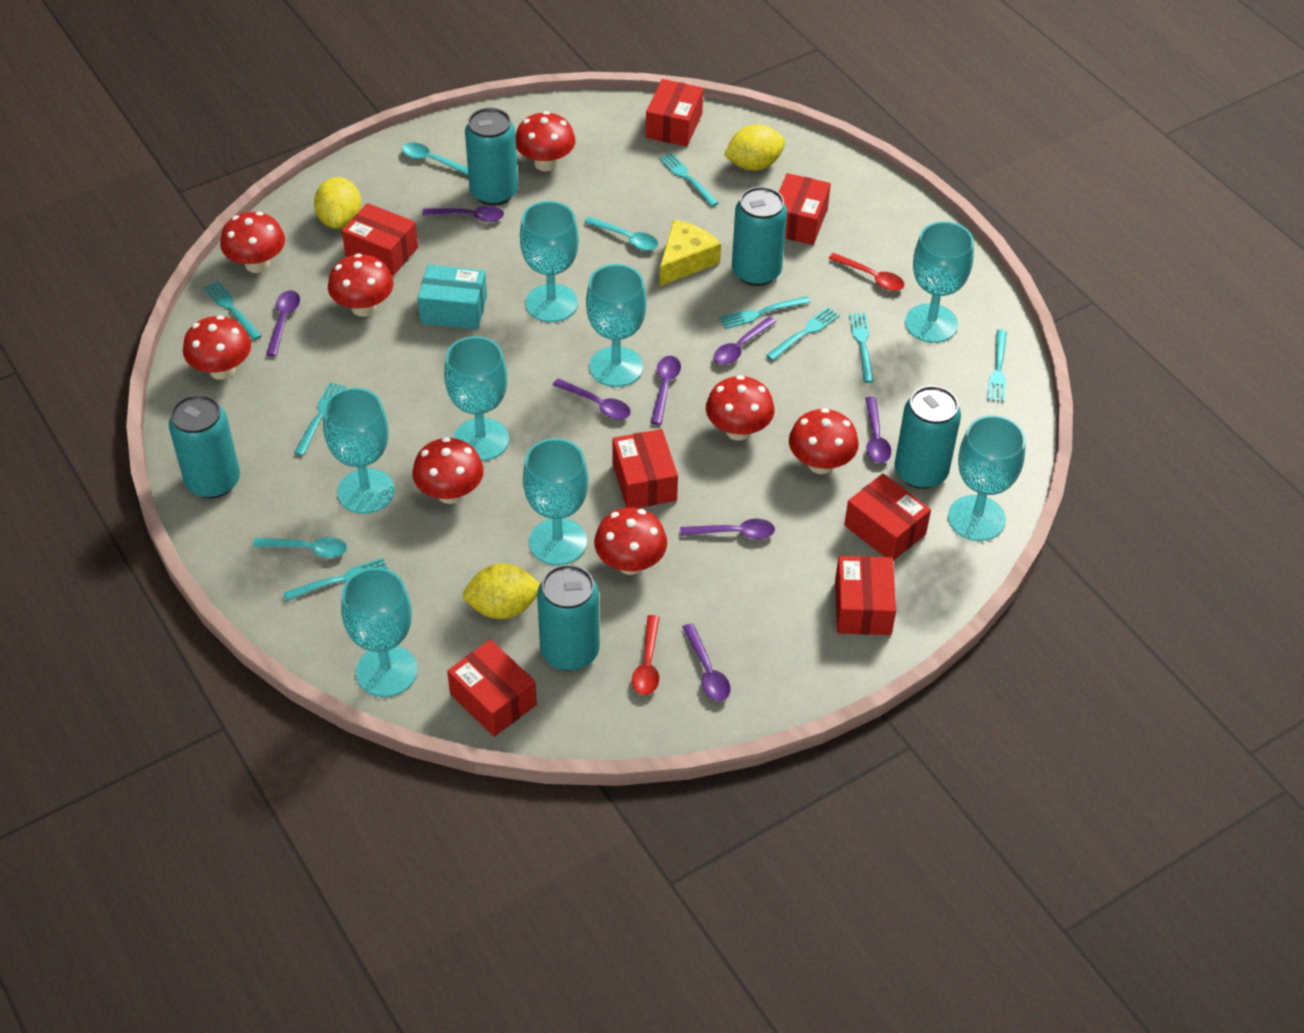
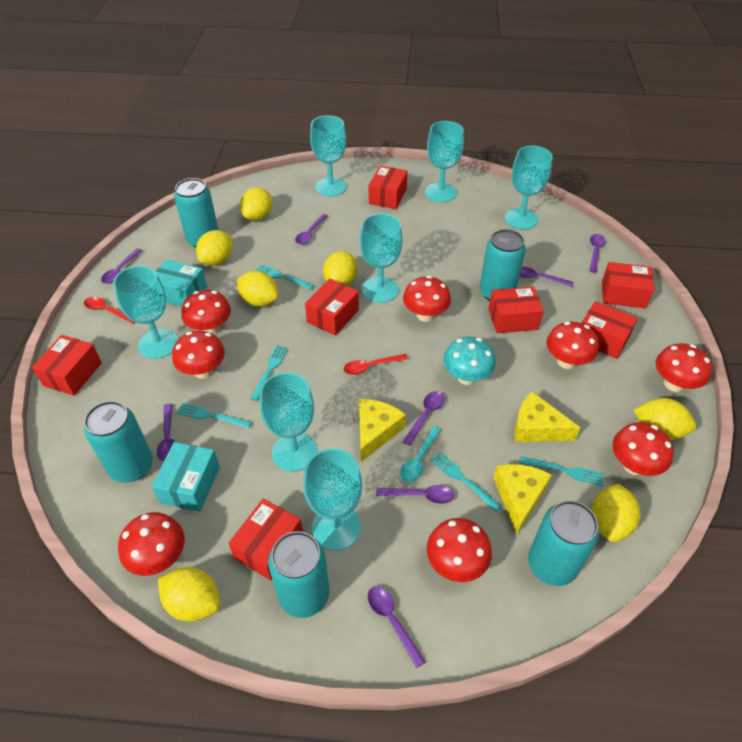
turquoise box: [417,264,487,330] = 1 -> [152,442,220,512] [155,260,207,307] = 2
turquoise fork: [204,281,262,340] [283,558,387,601] [294,382,345,456] [659,153,719,207] [719,296,810,329] [766,307,840,361] [849,313,874,383] [987,330,1007,402] = 8 -> [177,403,252,428] [250,345,288,401] [255,264,314,289] [431,452,501,512] [520,456,604,486] = 5
turquoise goblet: [323,388,395,514] [341,567,417,697] [444,336,509,461] [520,201,579,322] [523,438,588,565] [586,264,647,387] [905,221,974,343] [948,415,1026,541] = 8 -> [113,266,178,359] [260,373,317,472] [303,448,362,551] [310,115,346,196] [360,213,403,303] [425,121,464,202] [505,146,553,229] = 7
turquoise mushroom: none = 0 -> [443,337,496,385] = 1
turquoise spoon: [253,537,347,558] [402,142,468,175] [584,217,658,251] = 3 -> [400,426,441,482] = 1
yellow cheese: [660,219,721,286] = 1 -> [359,399,406,462] [493,464,552,534] [514,392,581,442] = 3
yellow lemon: [314,177,362,229] [463,564,540,619] [724,124,785,171] = 3 -> [158,567,220,622] [196,230,233,265] [237,271,279,306] [240,187,273,221] [323,251,358,286] [591,483,640,542] [634,398,696,440] = 7

